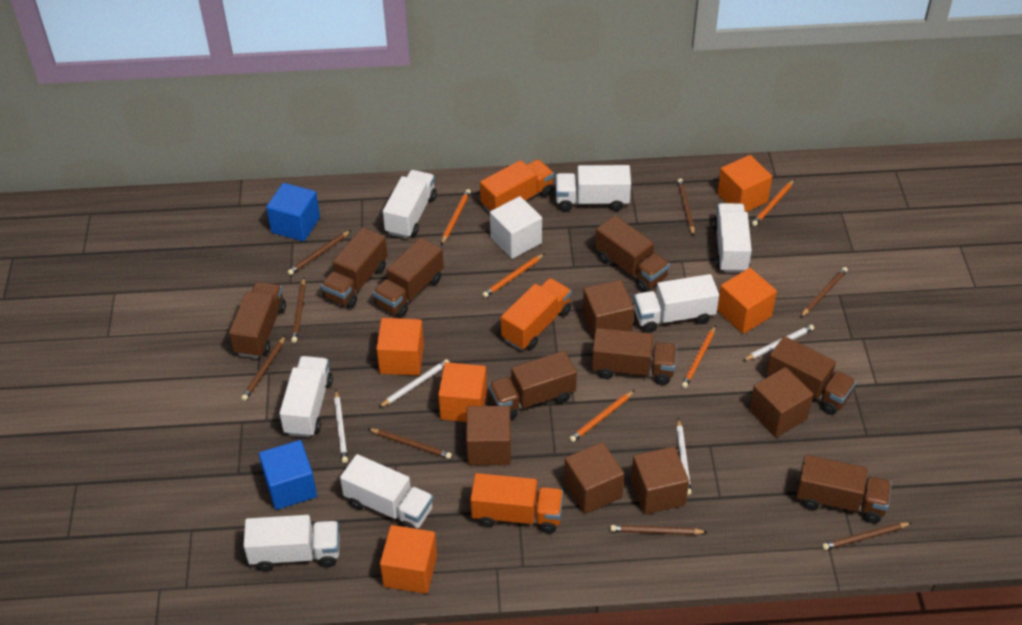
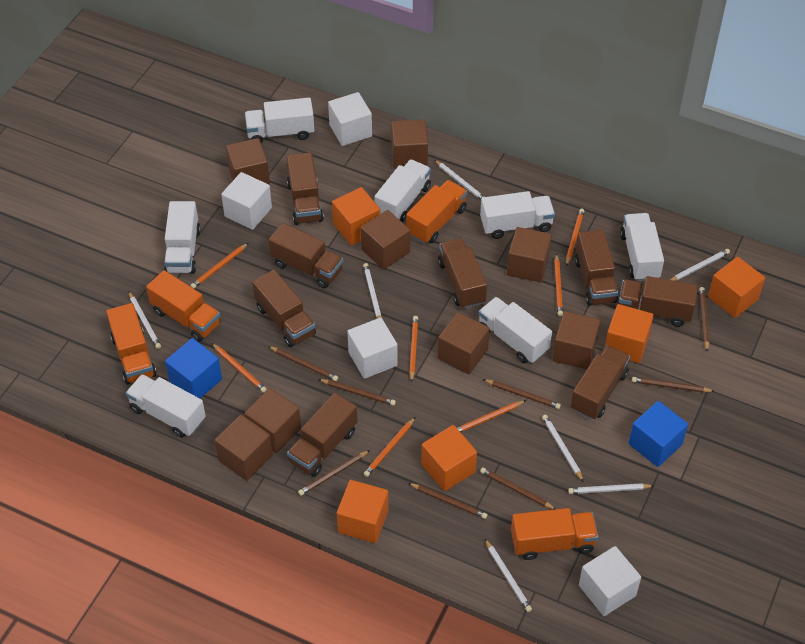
brown cube: [466,406,511,465] [564,442,624,514] [583,280,634,339] [631,446,689,514] [749,367,813,437] = 5 -> [215,414,273,481] [226,138,270,184] [244,388,301,454] [361,210,410,270] [391,119,428,168] [438,312,490,374] [507,227,552,282] [552,311,600,369] = 8
orange pencil: [441,189,471,245] [482,253,545,298] [569,390,635,442] [681,325,716,388] [752,179,795,226] = 5 -> [190,243,248,289] [212,343,267,393] [364,417,415,477] [409,316,418,382] [457,400,526,432] [554,254,563,316] [566,209,584,266] = 7
orange truck: [470,473,563,533] [480,159,554,212] [501,278,572,350] = 3 -> [106,303,157,384] [146,270,221,341] [406,180,467,244] [511,508,598,560] = 4
white cube: [490,196,542,259] = 1 -> [221,172,272,230] [328,92,372,146] [347,318,398,379] [579,546,641,616] = 4
white pencil: [334,390,348,463] [378,359,450,408] [676,418,692,495] [743,325,814,361] = 4 -> [129,292,161,349] [363,263,381,319] [434,160,484,200] [485,539,532,612] [542,415,584,482] [568,483,654,494] [670,249,730,281] = 7

